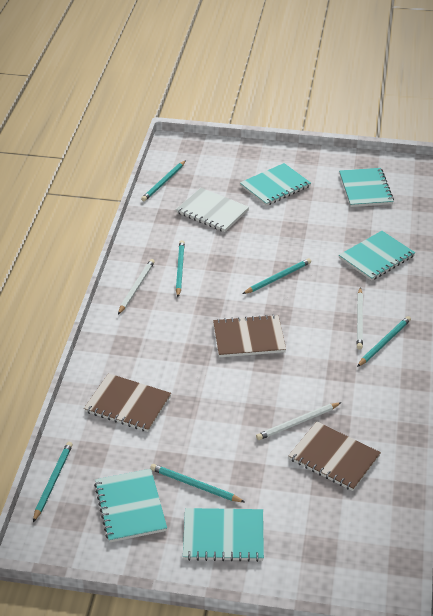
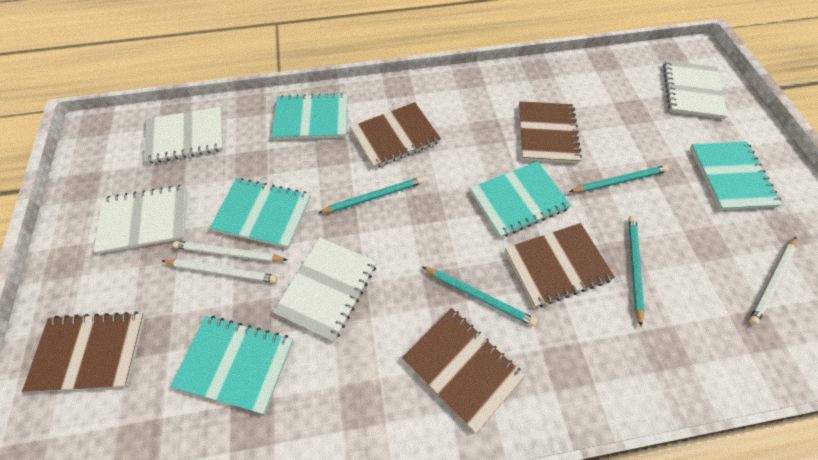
brown notebook: [84,373,171,432] [213,314,286,357] [288,422,381,491] = 3 -> [22,312,145,392] [350,102,441,168] [402,308,525,433] [505,223,615,308] [519,101,582,163] = 5
turquoise pencil: [33,442,73,522] [141,160,186,201] [150,464,245,502] [176,240,185,297] [243,258,311,294] [357,316,411,367] = 6 -> [318,177,423,213] [422,267,537,326] [569,165,669,192] [628,216,645,326] = 4
white notebook: [176,188,249,232] = 1 -> [94,185,187,254] [143,107,223,164] [273,238,377,342] [663,60,728,119] = 4

